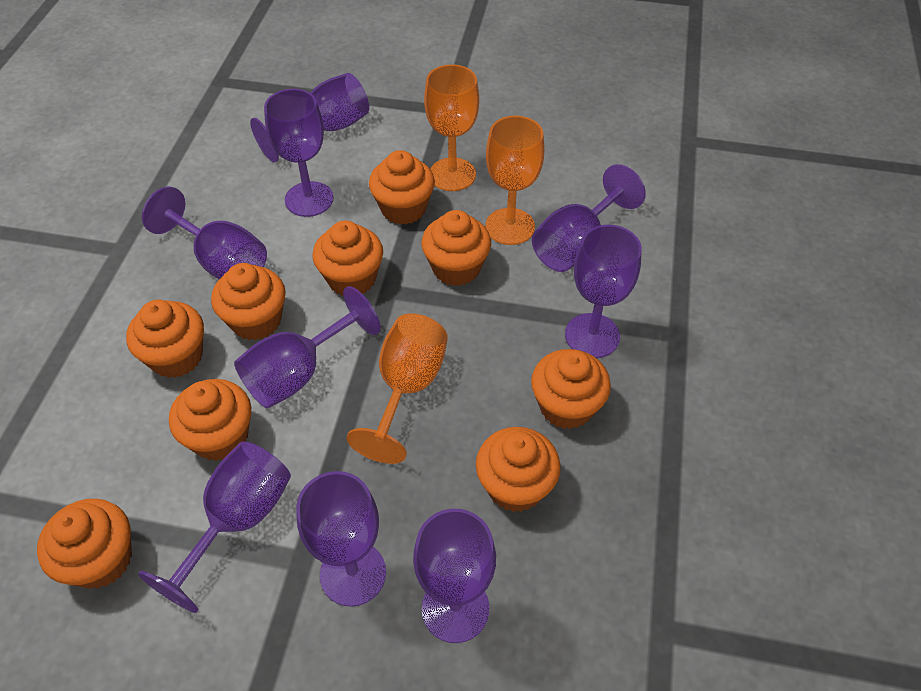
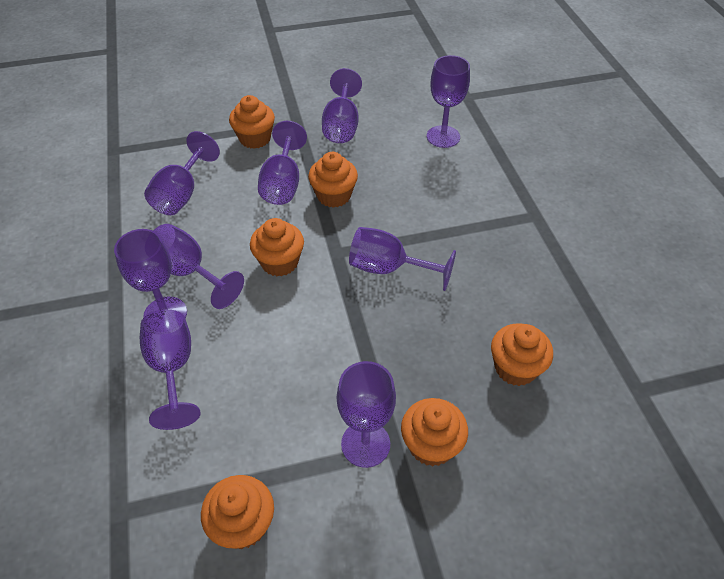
orange cupcake: [37,499,132,589] [126,300,204,378] [169,379,251,461] [211,263,286,340] [313,221,383,296] [369,150,435,225] [421,210,491,286] [476,427,560,512] [531,349,611,429] = 9 -> [201,475,274,549] [229,95,275,149] [250,218,304,276] [308,152,358,208] [401,398,468,466] [491,323,553,386] = 6
orange goblet: [347,313,448,464] [424,64,479,191] [485,115,544,245] = 3 -> none = 0

